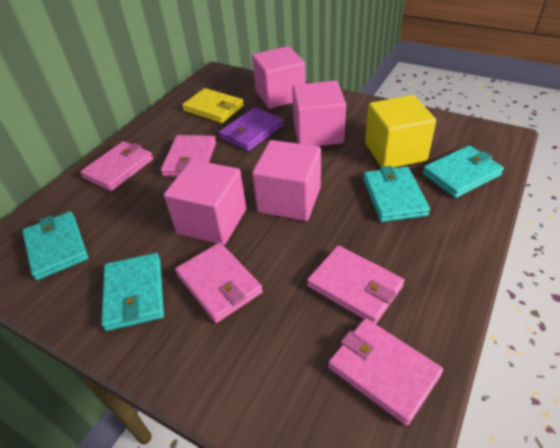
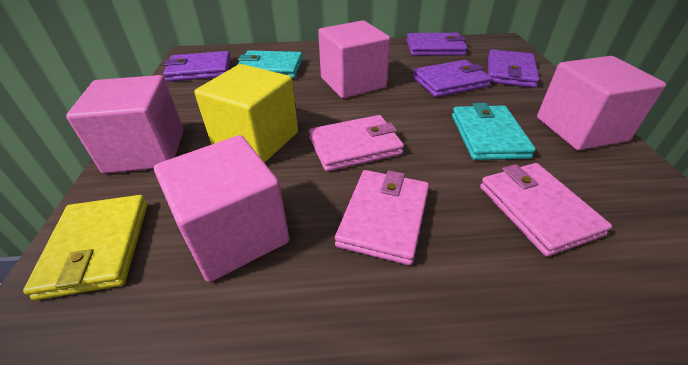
pink wallet: [80,141,153,191] [161,135,216,177] [175,242,263,323] [307,245,404,324] [328,318,443,426] = 5 -> [309,115,404,172] [335,170,429,265] [480,163,612,257] = 3
purple wallet: [219,107,284,151] = 1 -> [163,51,231,82] [407,33,467,56] [413,60,492,97] [488,49,539,88] = 4
turquoise wallet: [22,212,88,280] [101,253,164,331] [363,166,430,222] [422,145,504,198] = 4 -> [237,50,303,78] [452,103,536,160] = 2

